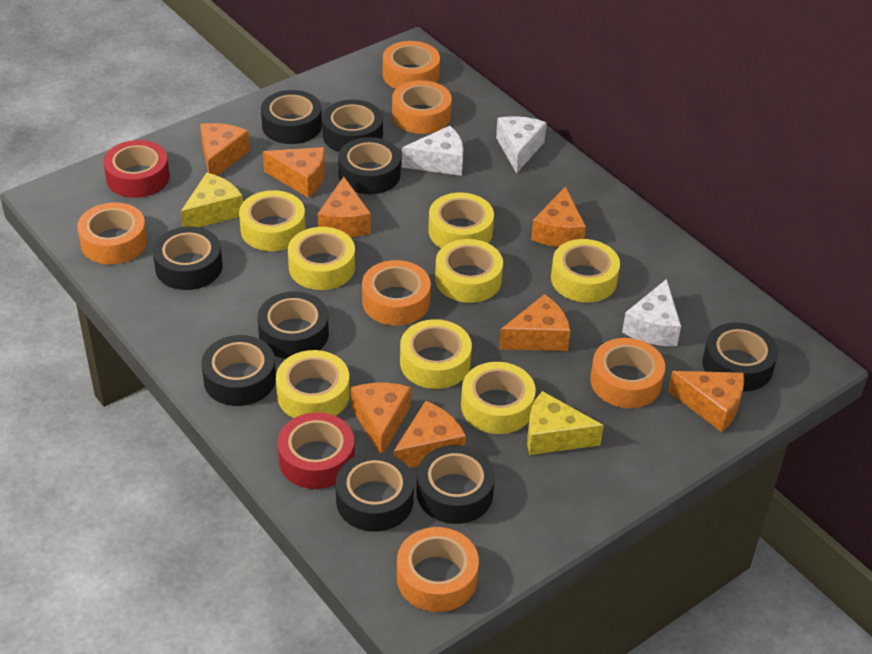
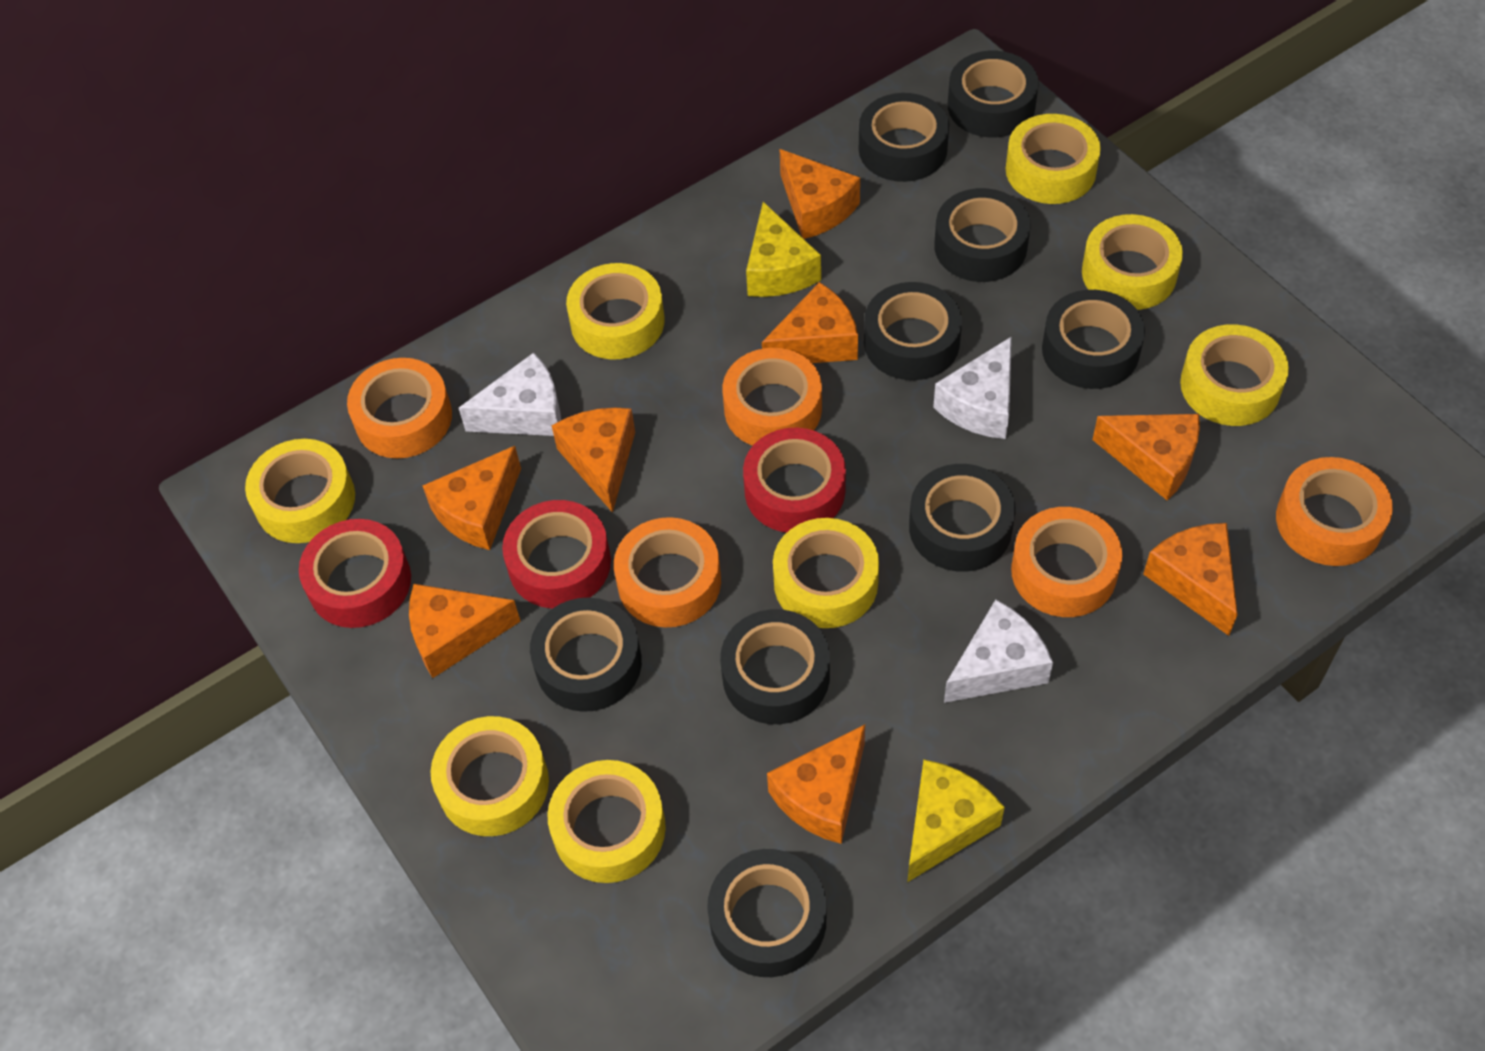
orange tape: [77,202,147,265] [362,260,431,326] [383,41,440,89] [392,80,452,134] [397,527,479,612] [590,338,665,408] = 6 -> [347,358,452,458] [614,517,721,627] [723,348,822,446] [1011,507,1122,617] [1276,457,1393,566] = 5
red tape: [103,140,170,198] [278,412,355,489] = 2 -> [299,519,411,628] [502,500,611,608] [743,428,846,533] = 3

